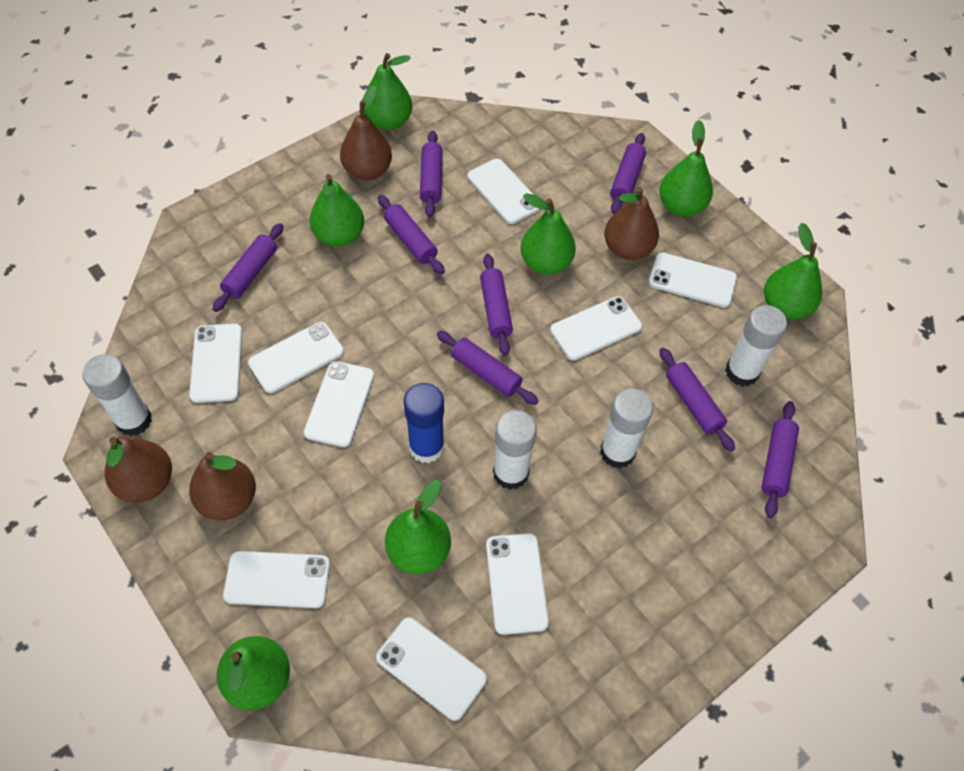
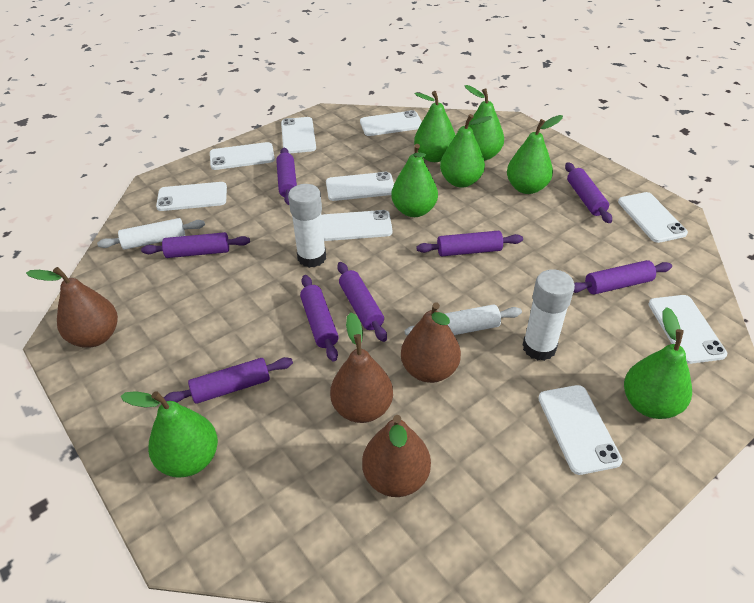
blue glue stick: [404,383,444,463] = 1 -> none = 0
white glue stick: [82,354,152,436] [493,410,537,490] [600,389,653,469] [725,305,787,387] = 4 -> [288,184,326,268] [523,269,575,361] = 2
white rolling pin: none = 0 -> [97,218,205,250] [404,304,522,336] = 2

